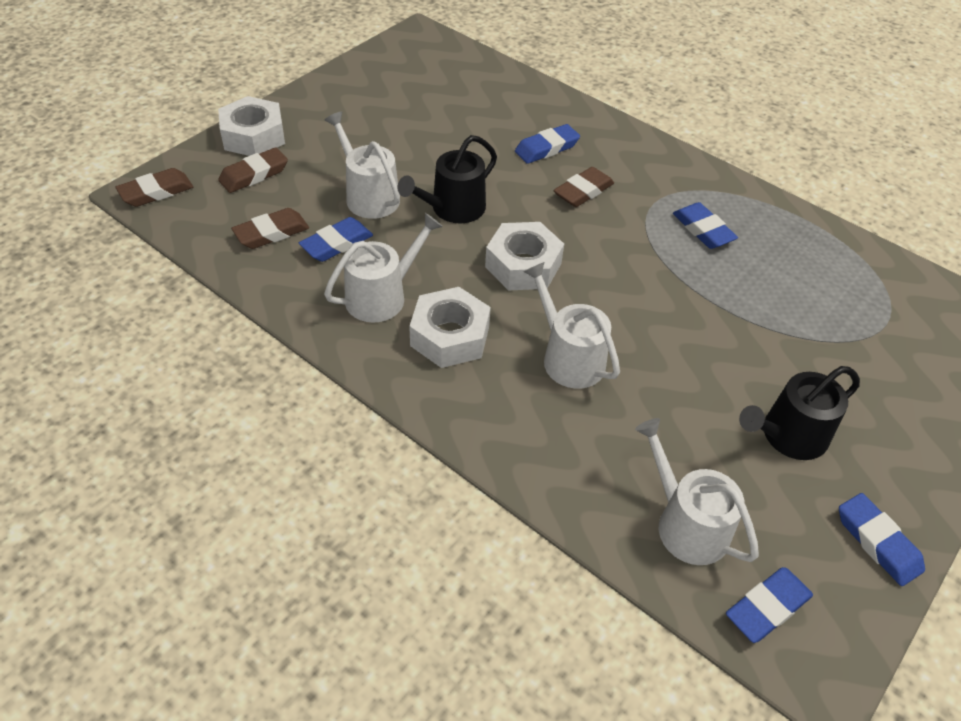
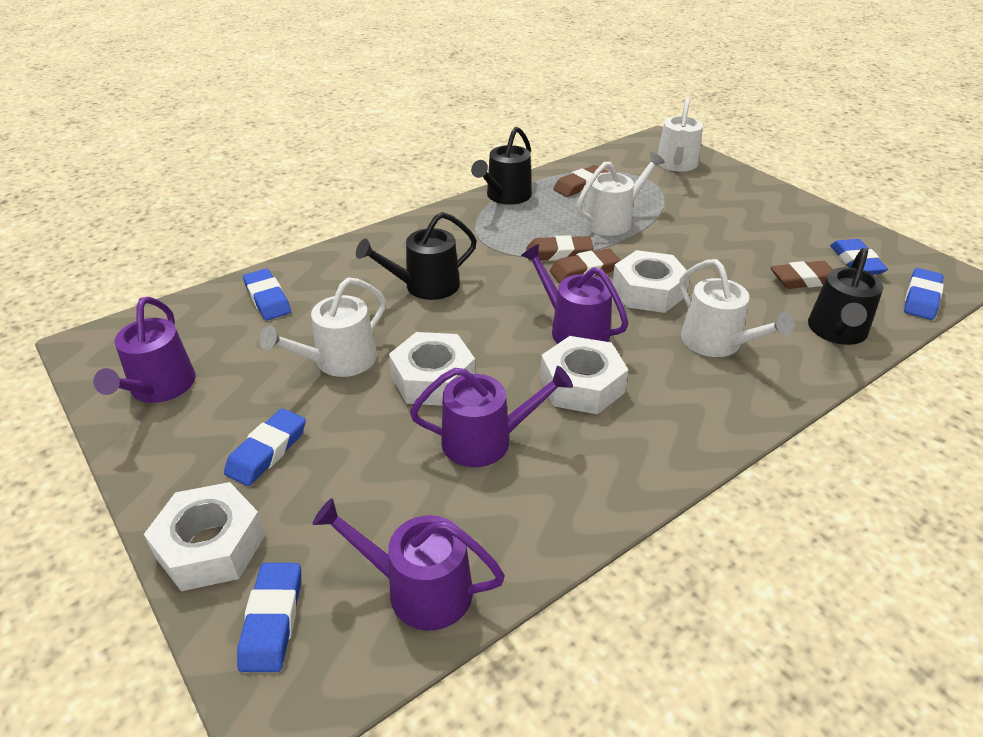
black watering can: [398,135,497,223] [739,366,860,460] = 2 -> [356,212,477,300] [471,127,532,205] [808,248,883,345] = 3
purple watering can: none = 0 -> [93,297,196,403] [312,498,505,631] [410,366,573,467] [521,244,628,344] = 4
white nut: [218,96,285,156] [409,287,491,368] [485,222,564,291] = 3 -> [144,482,265,591] [389,332,475,406] [540,336,628,414] [612,250,690,313] = 4

